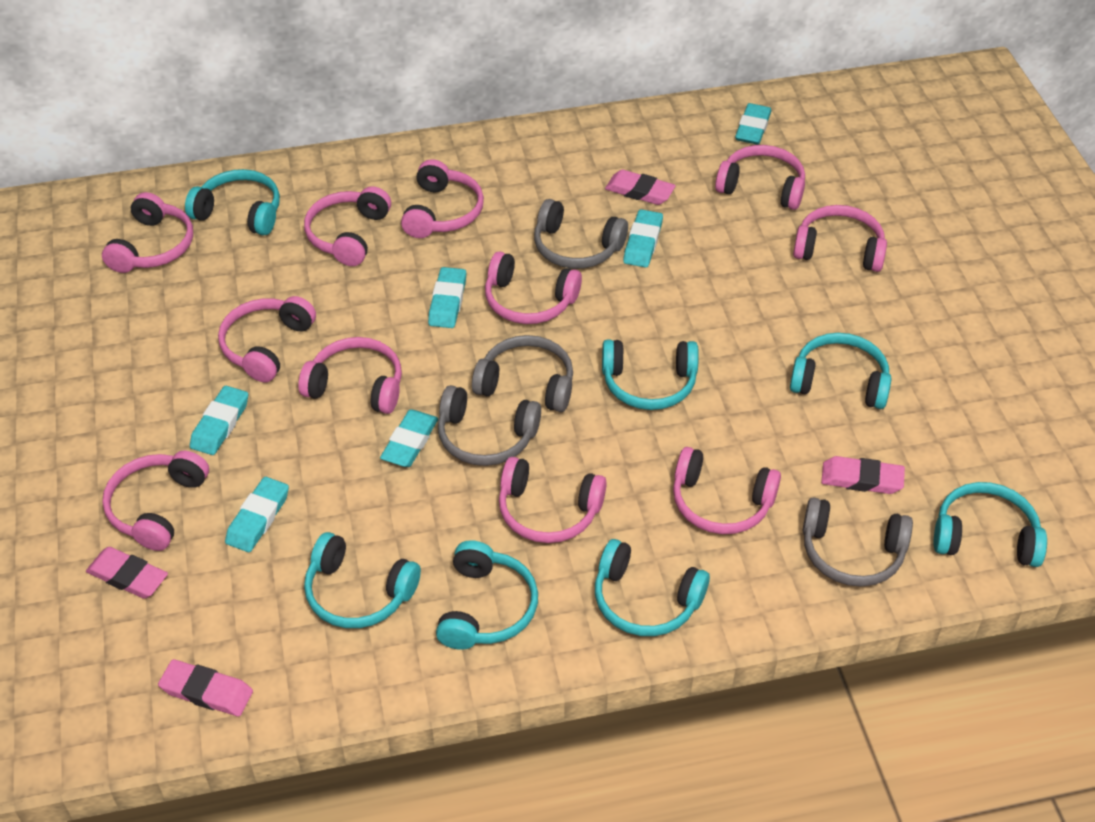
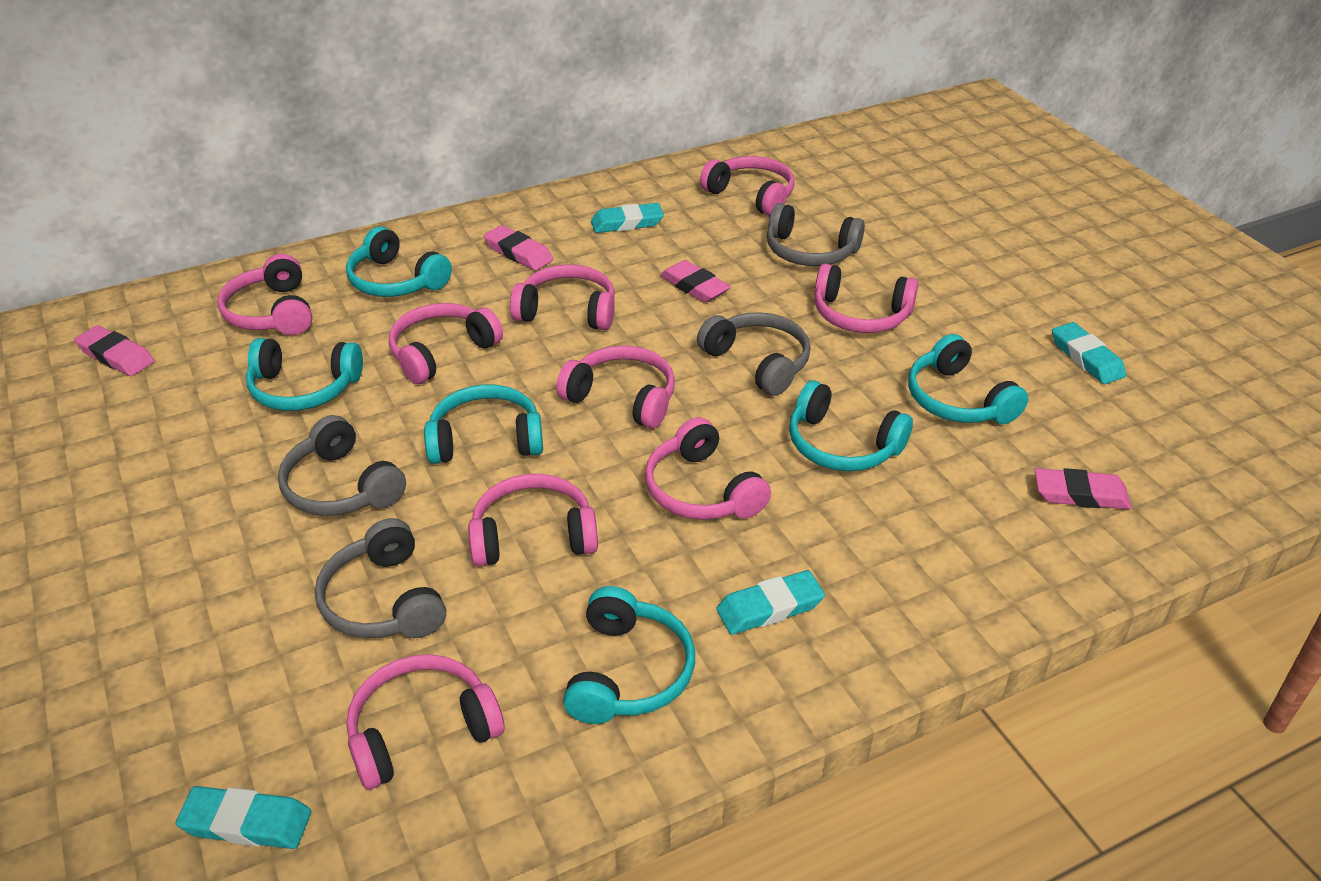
pink headphones: [102,192,193,273] [102,451,209,551] [218,296,316,382] [298,337,402,414] [304,186,391,266] [401,159,484,238] [485,251,582,324] [499,457,607,543] [673,447,781,534] [715,145,805,210] [793,205,887,272] = 11 -> [217,254,312,335] [346,654,504,790] [389,303,503,384] [468,474,598,567] [510,265,615,330] [556,346,675,429] [645,417,771,520] [700,156,794,216] [815,264,918,333] = 9
turquoise eraser: [190,386,248,455] [225,477,289,552] [380,409,438,467] [428,267,466,328] [623,209,663,268] [735,103,771,145] = 6 -> [175,786,311,849] [591,203,664,233] [716,570,825,635] [1052,322,1126,384] = 4
turquoise headphones: [185,169,280,236] [304,532,421,628] [436,540,538,650] [595,539,710,636] [602,339,699,410] [790,333,892,409] [934,482,1047,567] = 7 -> [246,338,363,411] [346,227,452,297] [424,385,543,464] [563,586,695,724] [789,380,913,471] [908,334,1028,424] = 6

